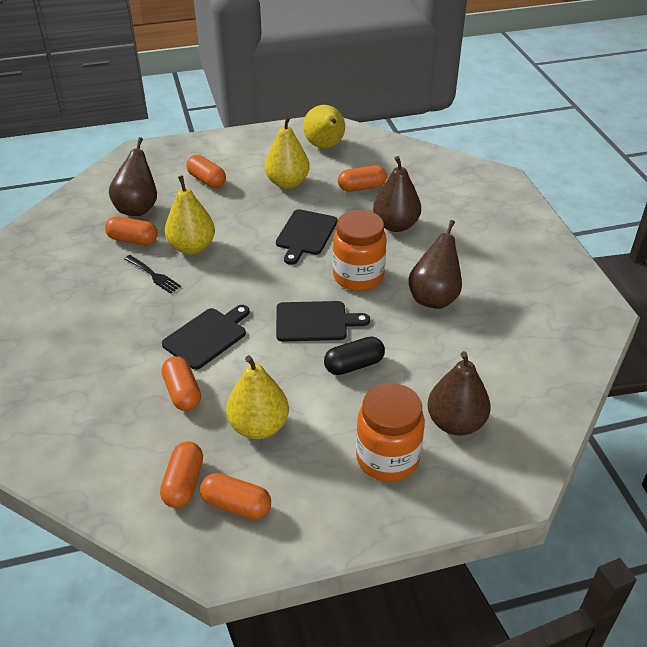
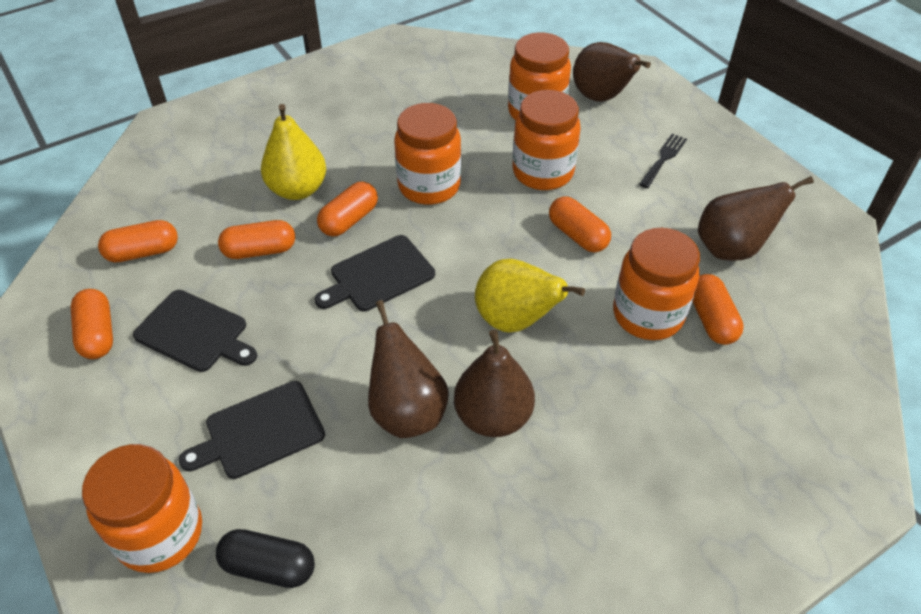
orange jar: [333,210,387,291] [356,383,425,482] = 2 -> [82,444,202,573] [394,103,461,205] [508,33,571,121] [513,90,581,190] [613,228,700,340] = 5
yellow pear: [165,175,215,255] [226,355,289,439] [265,116,310,189] [303,105,345,148] = 4 -> [261,104,326,200] [475,259,585,333] = 2

